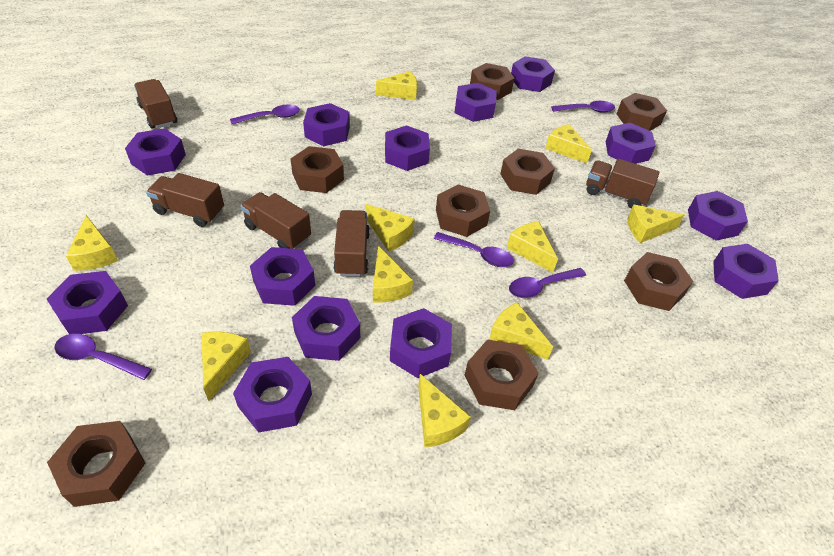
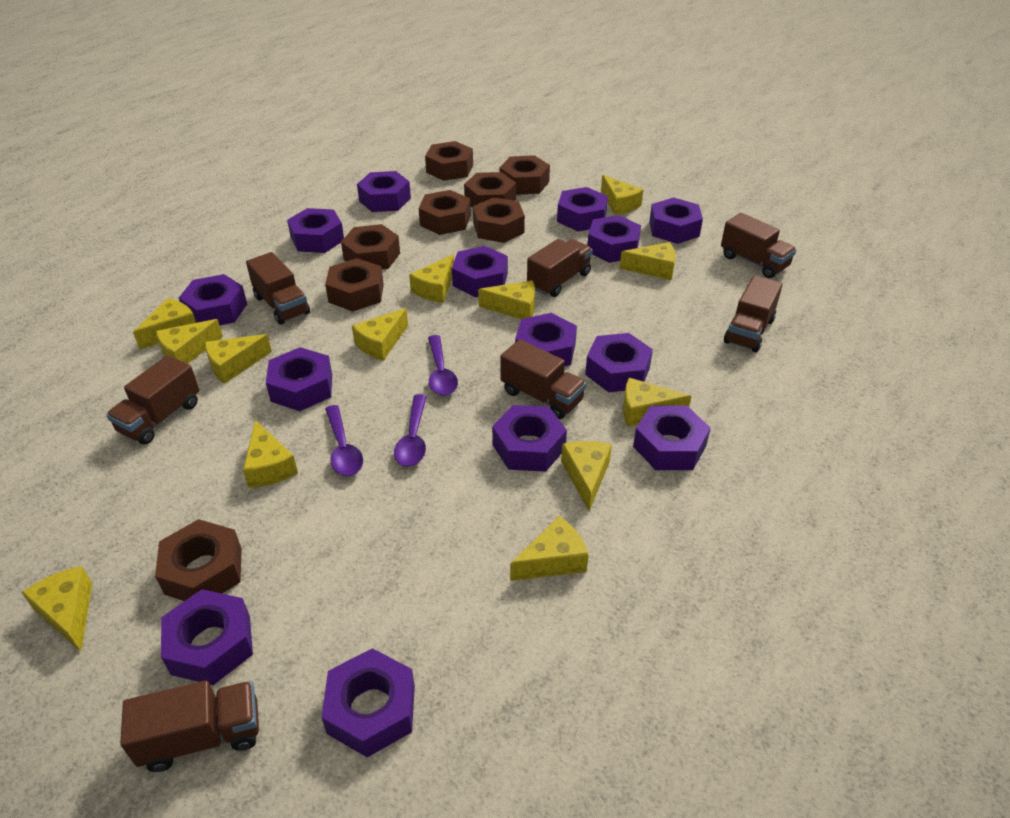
brown truck: [134,79,177,129] [146,173,224,227] [241,192,311,249] [334,210,370,277] [586,158,659,208] = 5 -> [106,355,200,445] [120,680,259,772] [246,252,310,325] [500,339,586,419] [527,239,593,297] [721,213,797,278] [724,275,783,352] = 7
purple nut: [47,271,128,334] [125,128,186,176] [233,357,312,433] [250,247,315,306] [292,296,360,361] [303,103,350,146] [385,125,430,171] [390,308,452,378] [454,83,497,122] [511,56,555,92] [606,123,656,164] [688,191,748,241] [713,244,779,299] = 13 -> [161,589,253,685] [179,274,247,325] [266,347,332,411] [287,208,344,253] [321,648,415,757] [357,171,411,212] [452,246,508,297] [492,405,567,472] [515,313,577,367] [557,187,608,231] [585,333,653,392] [587,215,641,263] [633,405,711,470] [649,197,703,244] = 14
purple spoon: [54,334,152,380] [230,104,300,124] [433,232,514,267] [509,268,586,298] [551,101,615,113] = 5 -> [325,405,363,476] [394,394,427,467] [428,335,458,396] = 3
yellow cheese: [66,215,118,271] [202,332,251,401] [366,204,415,252] [373,246,413,303] [376,71,417,100] [418,374,471,447] [489,302,553,360] [507,221,558,273] [545,124,592,163] [627,205,684,243] = 10 -> [21,566,92,652] [133,298,196,350] [156,319,223,364] [205,334,272,384] [243,420,298,488] [352,308,408,361] [409,254,454,303] [478,281,535,319] [510,516,589,581] [561,441,612,511] [601,175,643,215] [619,242,676,280] [623,378,691,427] = 13

